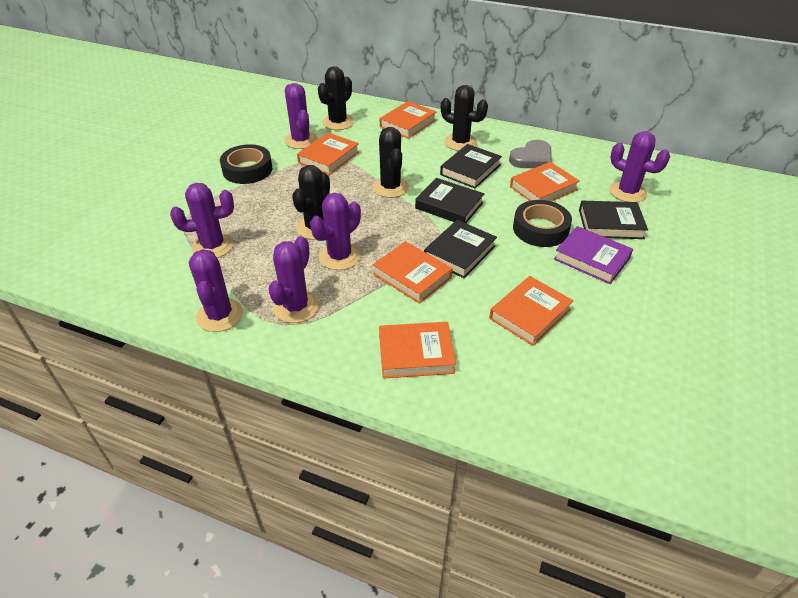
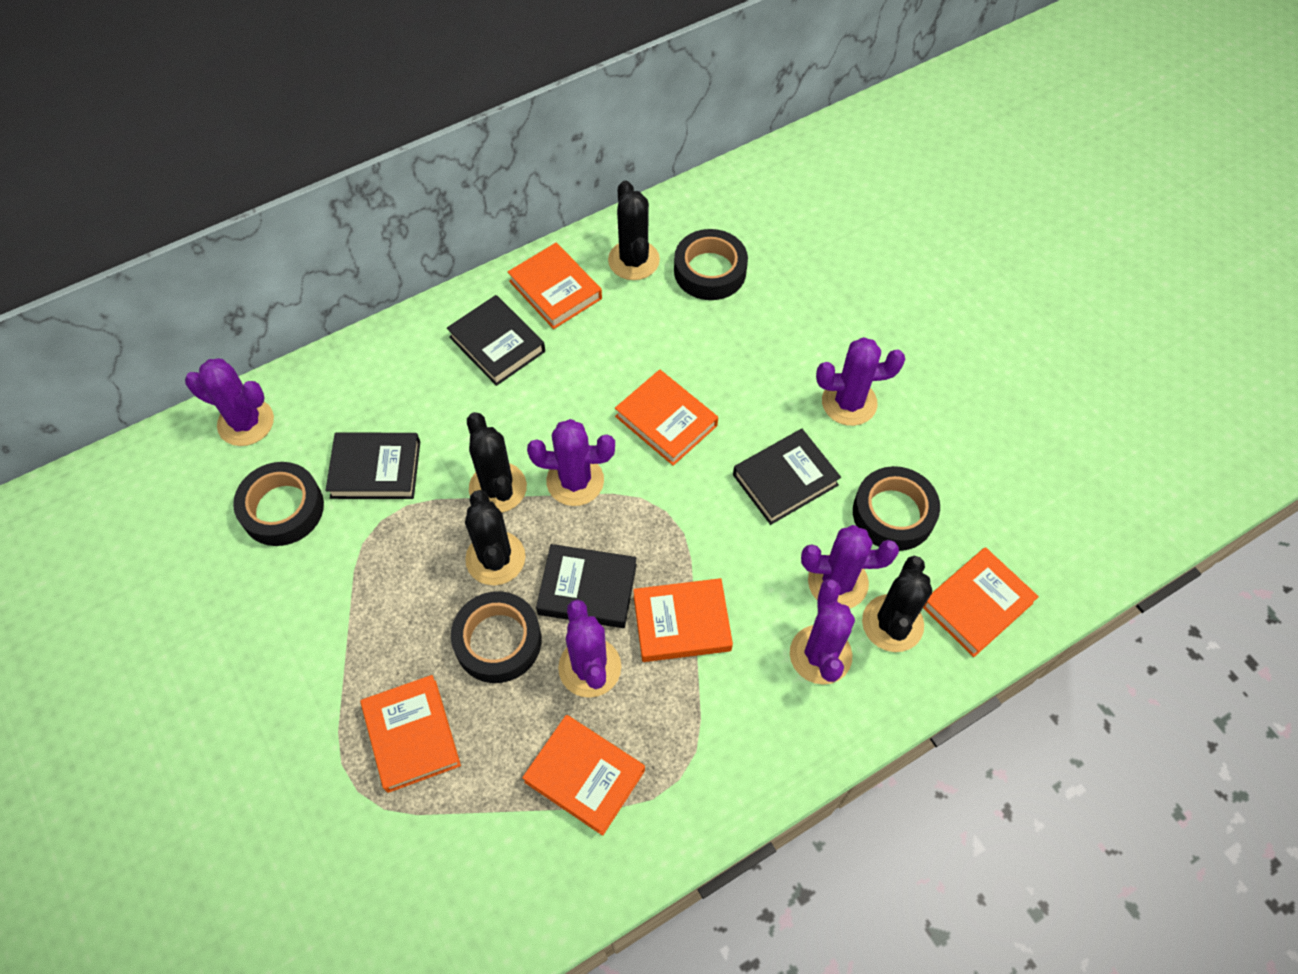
black tape: [220,144,272,184] [513,200,572,247] = 2 -> [233,462,324,546] [451,591,541,683] [674,229,748,300] [853,466,940,551] = 4
grey heart: [509,140,552,168] = 1 -> none = 0
purple book: [554,226,633,284] = 1 -> none = 0

